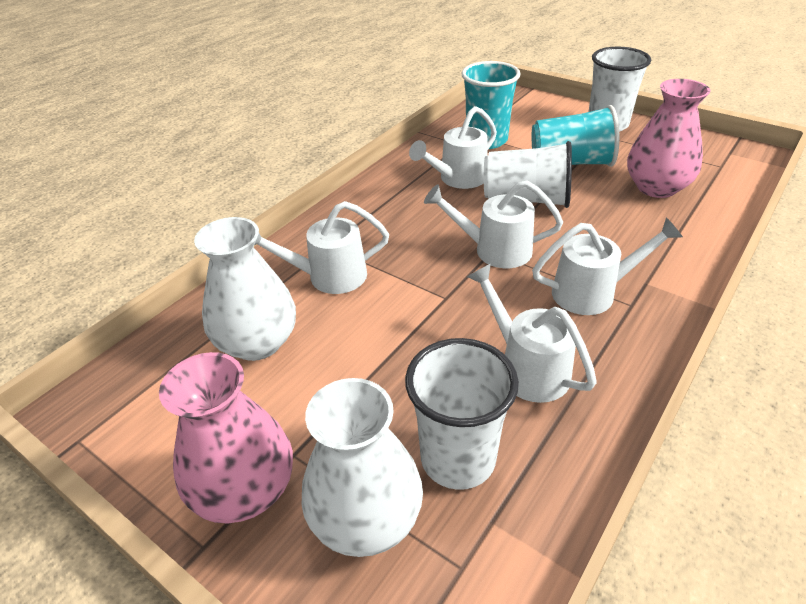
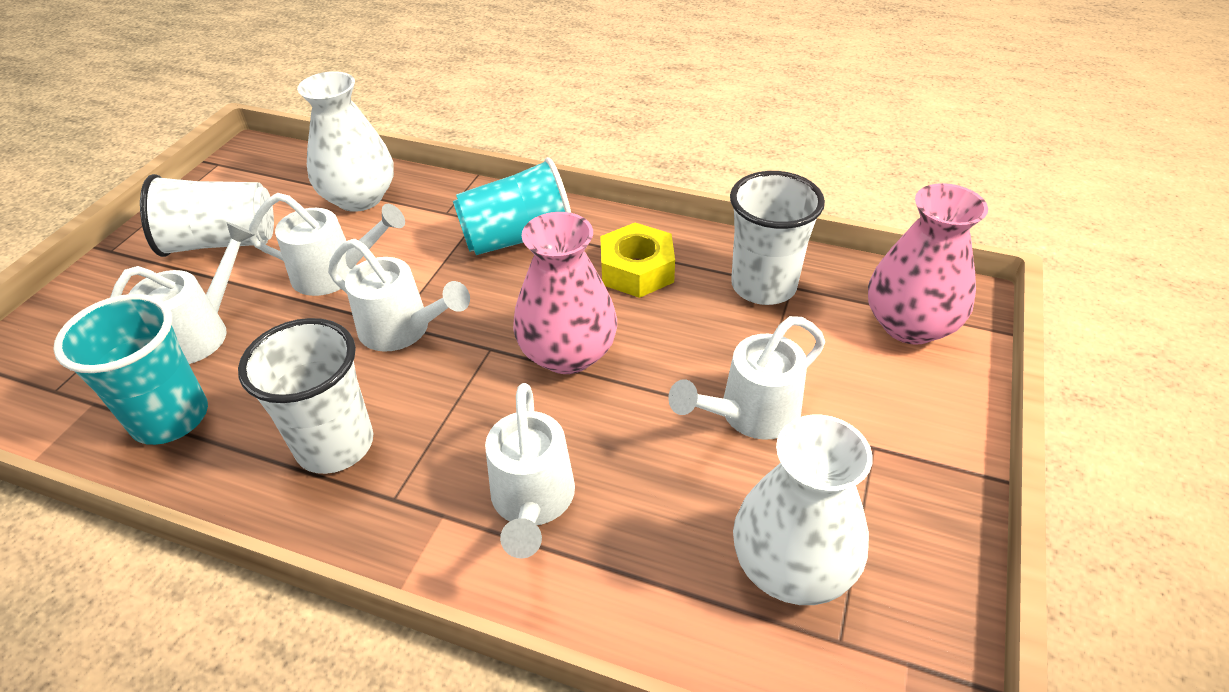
yellow nut: none = 0 -> [600,223,675,298] = 1

